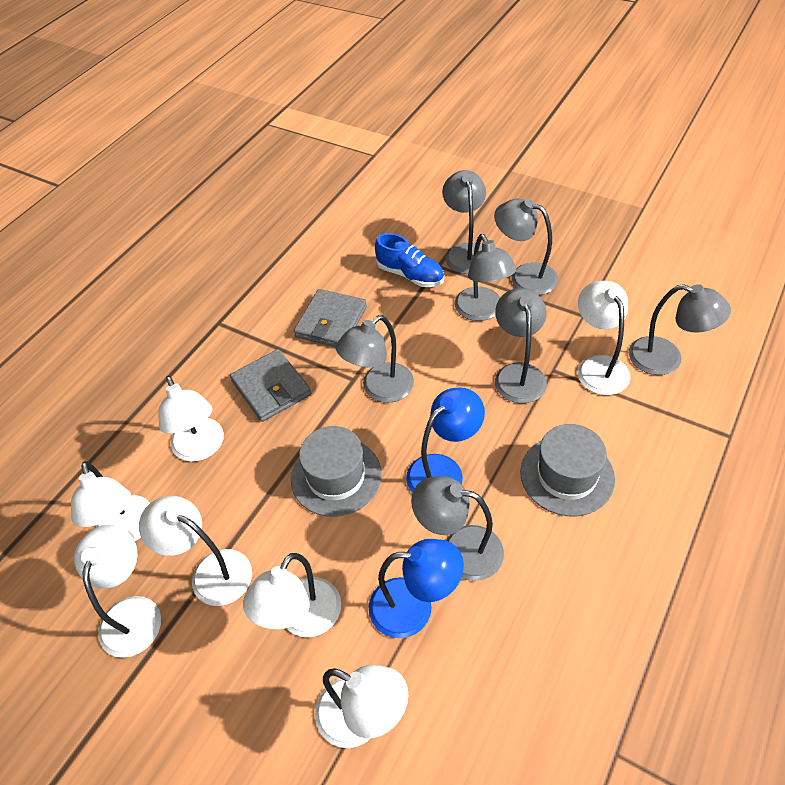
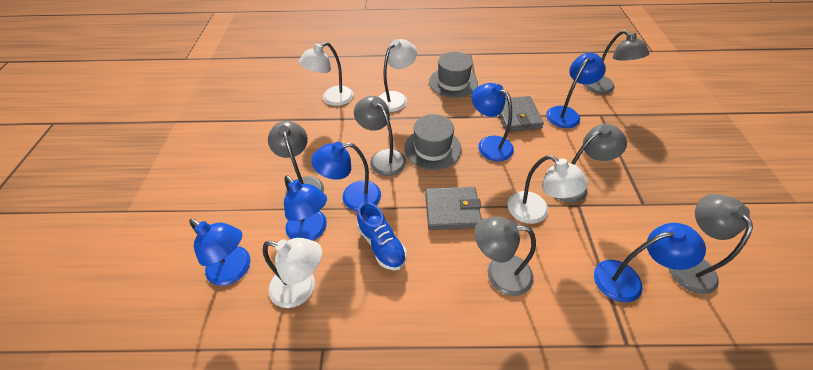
blue lamp: [369,539,464,638] [406,387,485,493] = 2 -> [189,219,250,286] [284,175,327,241] [311,142,381,211] [472,83,514,161] [546,53,606,128] [594,223,706,302] = 6
grey lamp: [336,315,414,403] [411,476,504,581] [442,170,486,274] [455,234,517,321] [494,198,558,295] [495,288,547,403] [629,284,731,375] = 7 -> [268,121,324,194] [354,96,406,176] [474,217,536,296] [557,124,627,203] [583,30,649,94] [669,194,753,294] = 6
white lamp: [71,461,150,541] [74,525,161,658] [139,496,252,606] [159,376,224,462] [243,553,341,637] [315,665,408,748] [578,281,631,395] = 7 -> [263,238,322,308] [299,42,354,106] [378,39,417,112] [508,155,588,224] = 4

